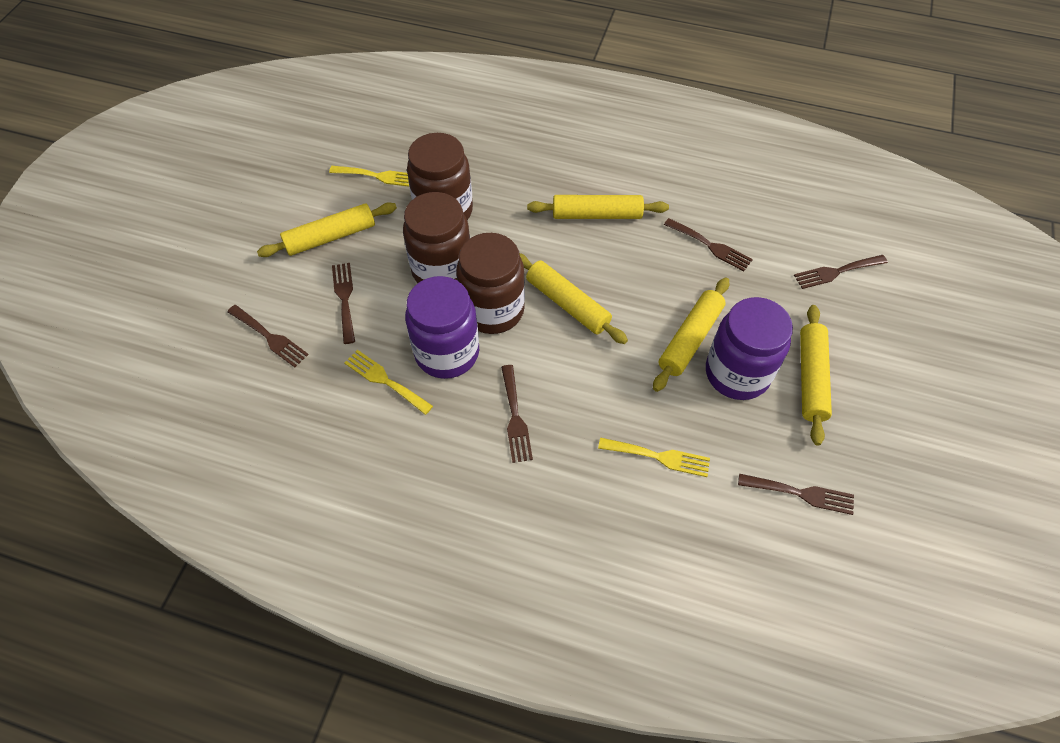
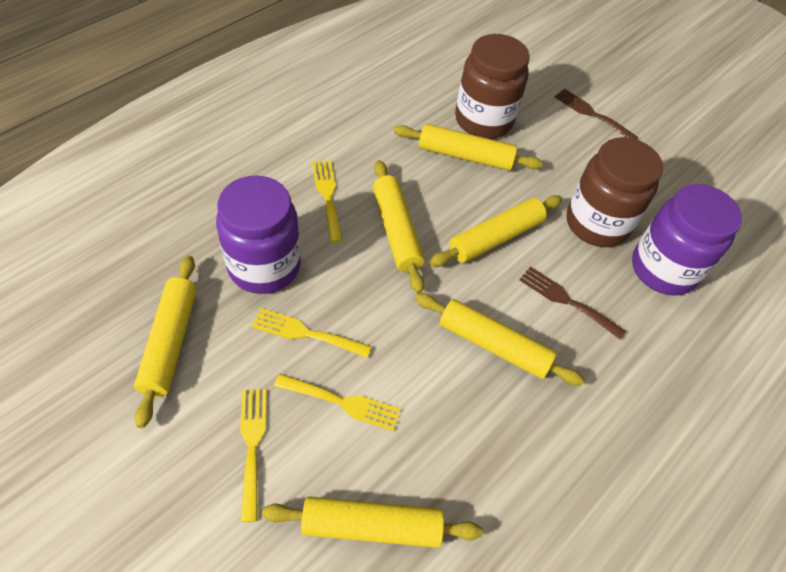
brown fork: [227,305,309,367] [332,263,355,344] [501,365,533,463] [664,218,753,271] [738,473,854,515] [794,255,888,289] = 6 -> [520,266,626,340] [555,89,638,139] = 2
brown jar: [403,192,470,283] [407,133,473,220] [456,233,525,334] = 3 -> [455,34,530,139] [567,137,663,247] = 2
yellow fork: [329,166,409,187] [344,350,433,415] [598,437,710,477] = 3 -> [240,389,267,522] [251,308,372,358] [274,374,401,431] [312,160,343,242] = 4
yellow rolling pin: [257,202,397,257] [519,253,628,344] [527,195,669,219] [653,278,729,392] [800,305,832,446] = 5 -> [134,256,197,428] [262,497,483,548] [373,160,425,293] [394,124,543,171] [415,293,585,386] [429,195,562,267] = 6

